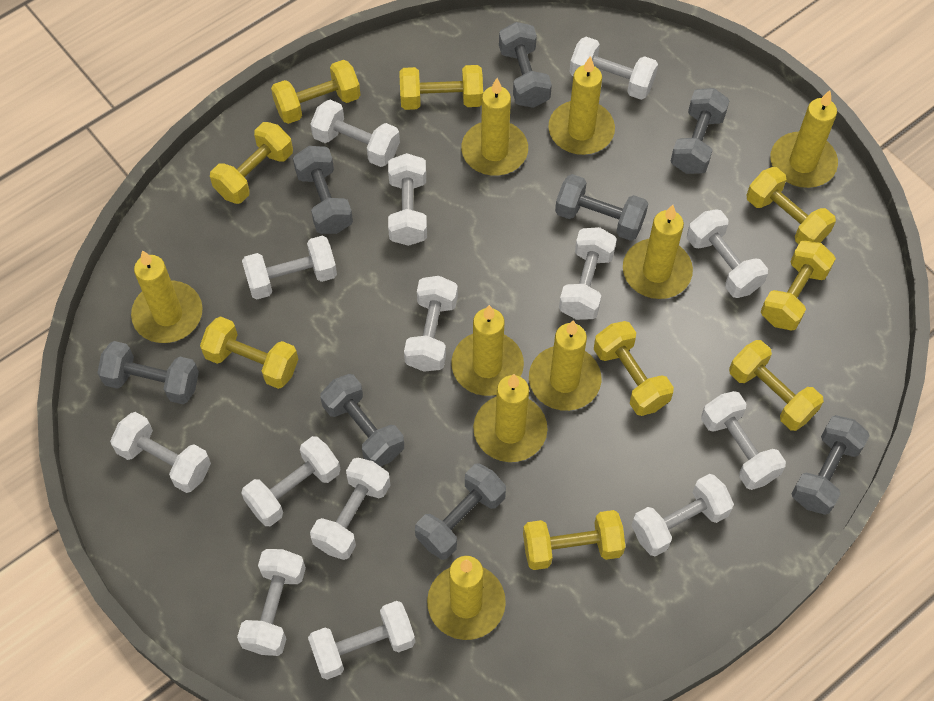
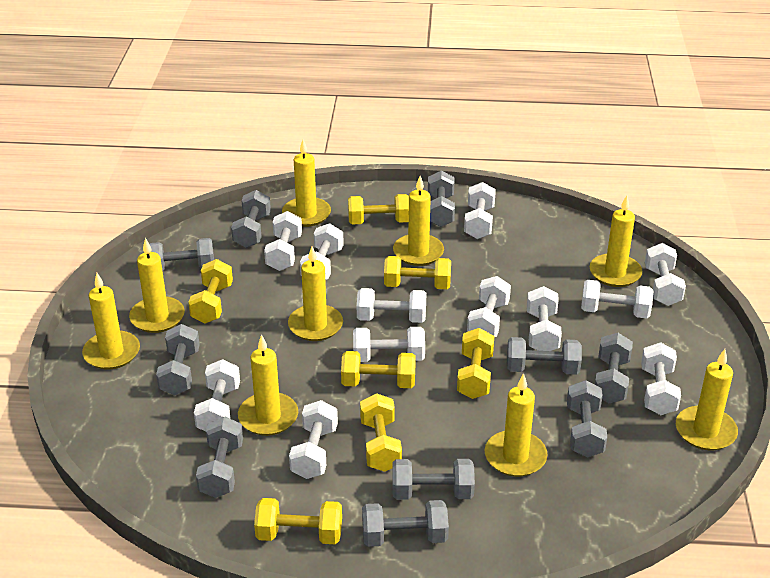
grey dumbbell: [97,341,199,404] [293,146,353,234] [320,374,404,467] [415,464,506,560] [499,22,552,108] [555,174,648,241] [670,88,730,174] [792,415,870,515] = 8 -> [149,238,214,271] [156,324,200,395] [196,417,243,498] [231,190,271,248] [362,500,449,547] [392,459,475,500] [428,171,455,227] [507,337,582,375] [567,380,607,458] [595,333,633,403] = 10
white dumbbell: [110,412,211,493] [237,549,306,656] [241,436,340,526] [242,236,337,299] [308,601,415,680] [310,100,400,167] [310,458,390,560] [388,153,427,246] [404,276,458,372] [559,227,617,320] [570,37,658,100] [631,474,734,557] [687,209,768,298] [701,391,786,490] = 14 -> [194,359,240,431] [264,211,302,271] [289,400,338,479] [300,223,344,280] [353,327,425,362] [357,288,426,323] [464,182,496,239] [467,276,511,337] [527,286,562,351] [581,280,653,318] [641,342,681,415] [645,243,686,306] = 12
yellow dumbbell: [200,316,298,389] [210,122,293,204] [271,60,361,124] [400,65,483,110] [523,510,625,570] [594,321,674,416] [729,340,824,431] [747,167,836,244] [761,241,836,331] = 9 -> [188,259,233,324] [254,498,342,544] [341,351,416,388] [348,194,409,225] [360,393,402,472] [384,256,451,289] [457,328,494,399] = 7

